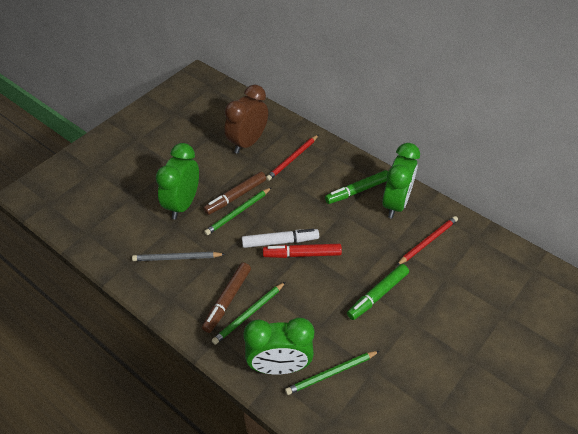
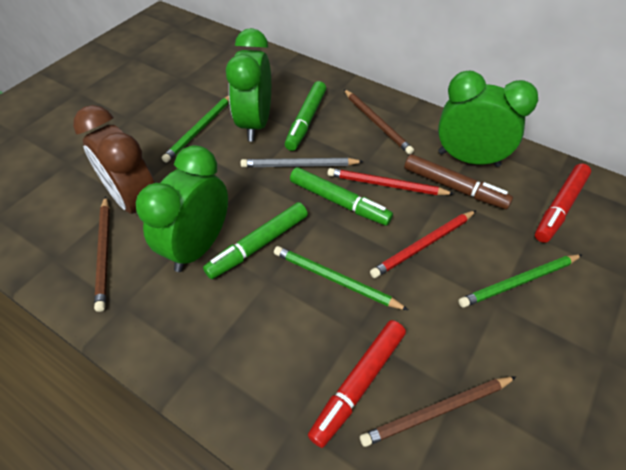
brown marker: [202,262,251,333] [203,171,266,215] = 2 -> [404,154,513,209] = 1
brown pencil: none = 0 -> [94,196,110,312] [344,89,414,155] [360,376,516,447] = 3
green marker: [325,170,388,204] [347,264,409,320] = 2 -> [203,202,308,279] [285,81,326,151] [290,167,393,226] = 3
red marker: [263,244,342,258] = 1 -> [308,320,406,448] [535,164,591,243] = 2
white marker: [242,229,319,248] = 1 -> none = 0

